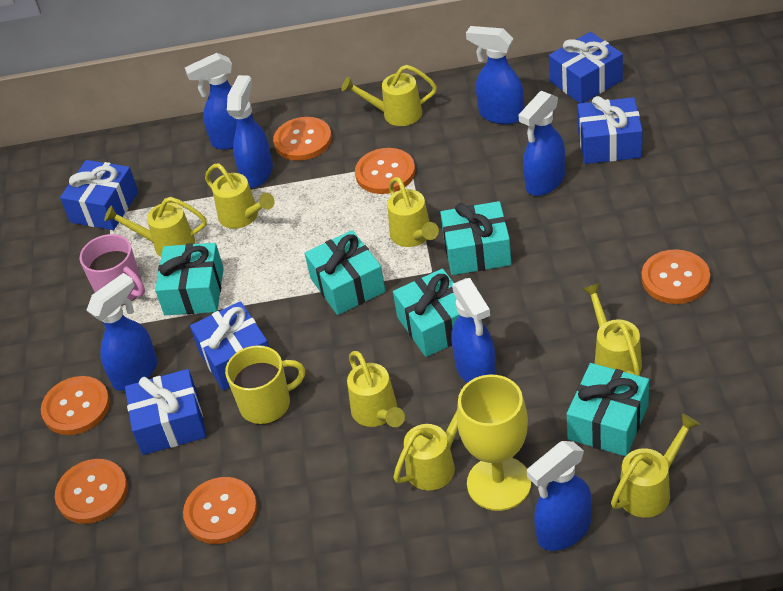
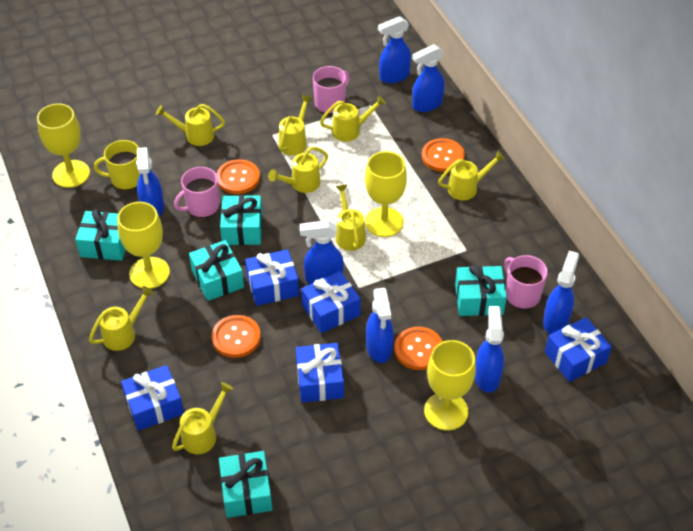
orange button: [41,376,110,435] [55,459,128,524] [183,477,258,544] [273,117,332,161] [355,148,415,194] [641,249,710,304] = 6 -> [212,315,261,358] [217,159,260,194] [394,327,443,370] [422,138,465,172] = 4
pink mug: [80,234,145,306] = 1 -> [174,167,220,217] [313,66,350,114] [504,255,548,309] = 3
yellow goblet: [457,375,531,511] = 1 -> [37,103,90,188] [117,202,170,289] [365,151,407,237] [424,340,476,431] = 4

